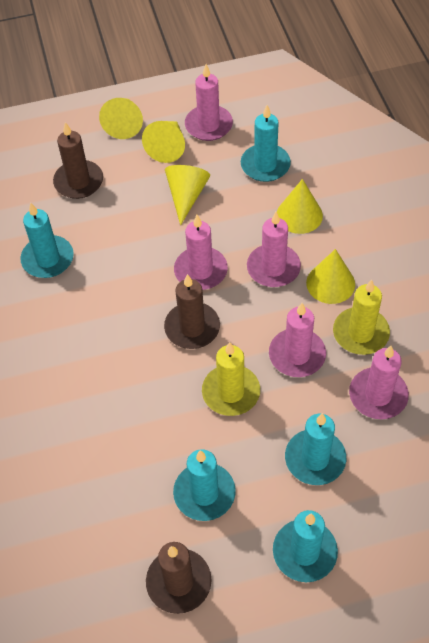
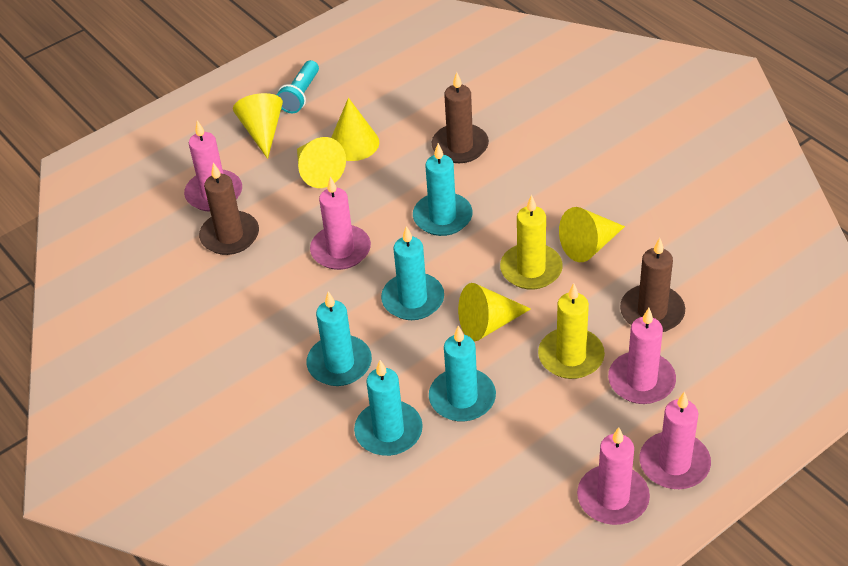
turquoise flashlight: none = 0 -> [277,60,319,113] = 1

